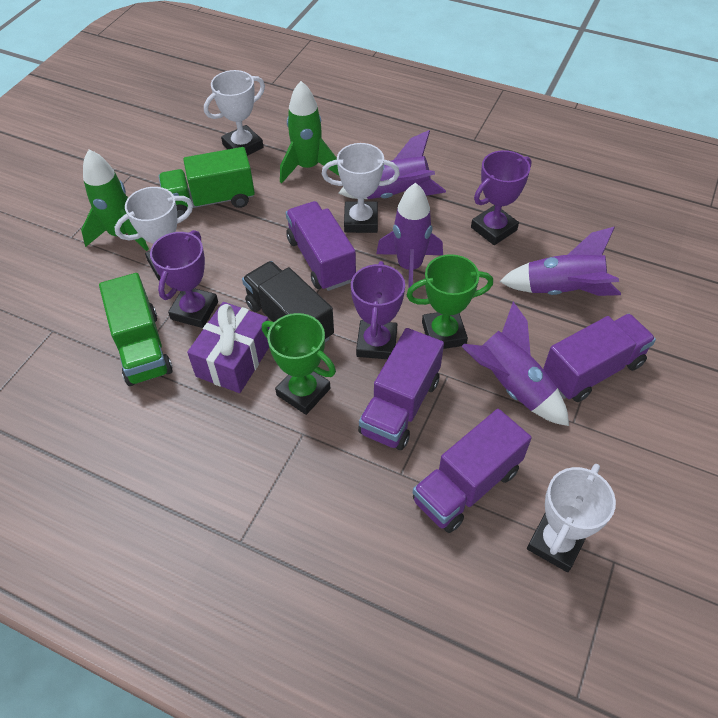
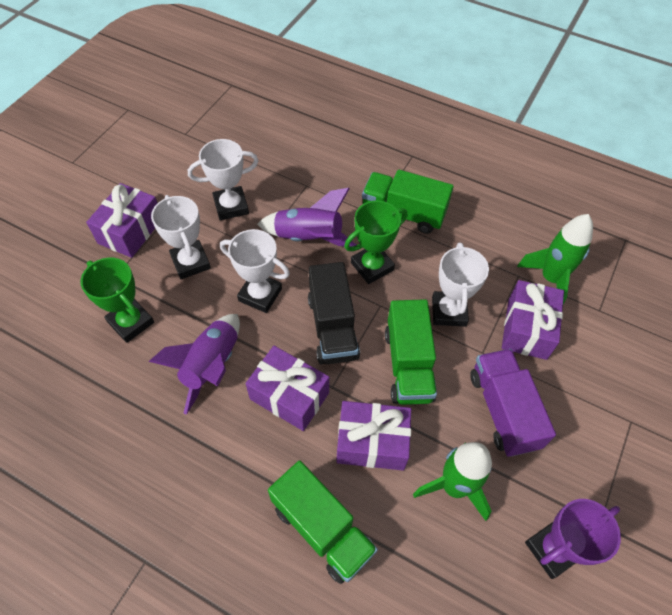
green truck: [99,273,173,386] [159,147,255,218] = 2 -> [268,460,378,584] [362,170,453,234] [385,299,437,405] = 3
purple gift: [187,302,270,393] = 1 -> [86,183,157,258] [245,346,329,431] [336,401,411,470] [502,280,564,360] = 4
purple rocket: [339,130,446,199] [376,183,443,289] [462,302,569,426] [499,226,621,296] = 4 -> [149,314,240,415] [257,188,356,247] = 2
purple trophy: [150,230,218,328] [351,261,405,359] [471,150,532,245] = 3 -> [525,499,621,579] = 1
purple truck: [286,201,356,291] [358,328,444,450] [413,409,532,533] [543,314,656,402] = 4 -> [470,349,556,457] = 1

